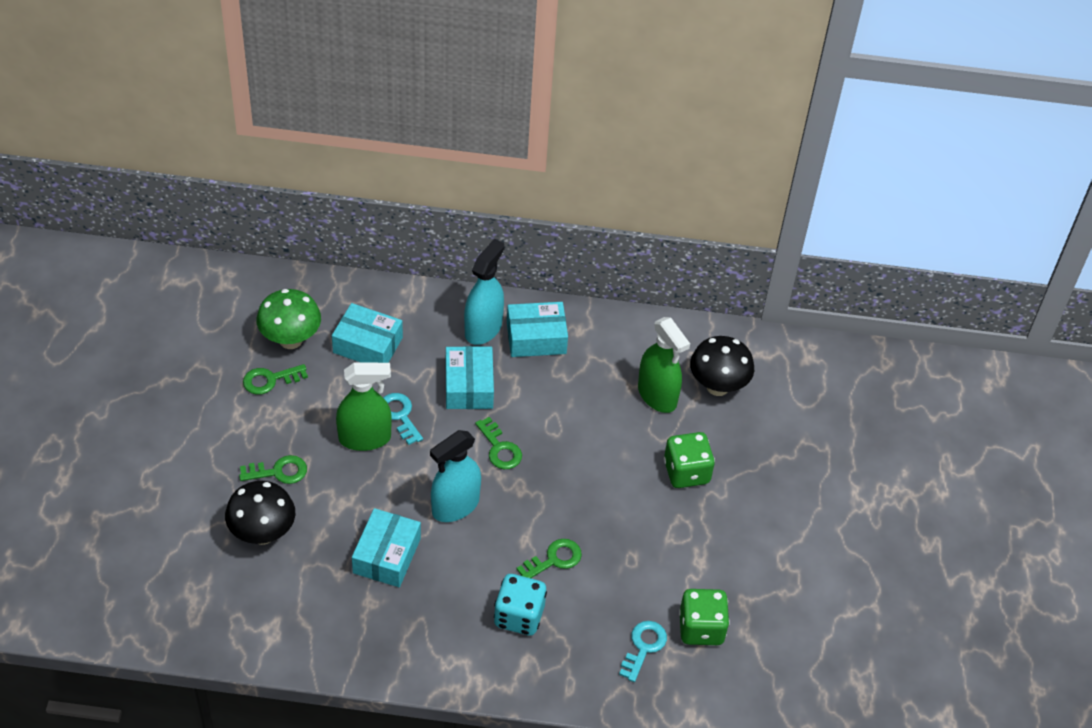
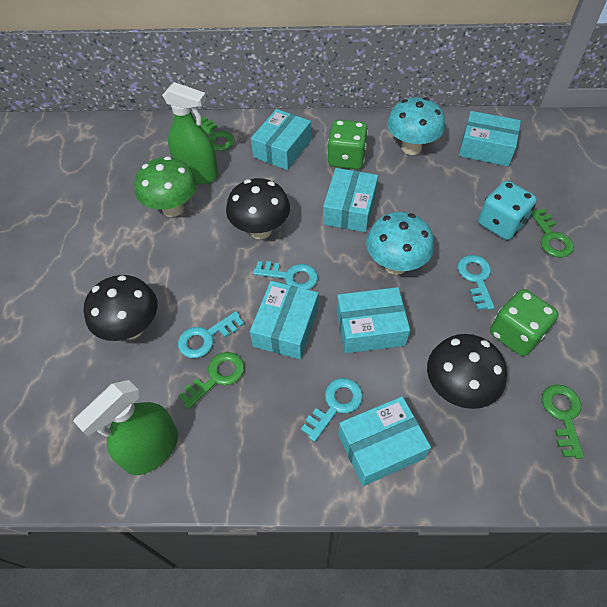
black mushroom: [225,481,295,545] [690,336,754,396] = 2 -> [84,275,157,341] [226,178,290,239] [427,334,507,409] = 3
turquoise box: [332,303,403,363] [352,508,421,587] [446,346,494,409] [507,302,568,357] = 4 -> [250,281,318,359] [251,109,311,170] [323,168,378,232] [336,287,410,353] [338,396,431,486] [459,111,521,166] = 6
turquoise key: [383,393,423,445] [619,621,667,682] = 2 -> [178,311,244,358] [253,261,318,290] [301,378,363,442] [458,255,495,310] = 4
turquoise mushroom: none = 0 -> [366,212,434,275] [387,97,445,155] = 2
turquoise spray bottle: [430,430,481,522] [464,239,505,345] = 2 -> none = 0

